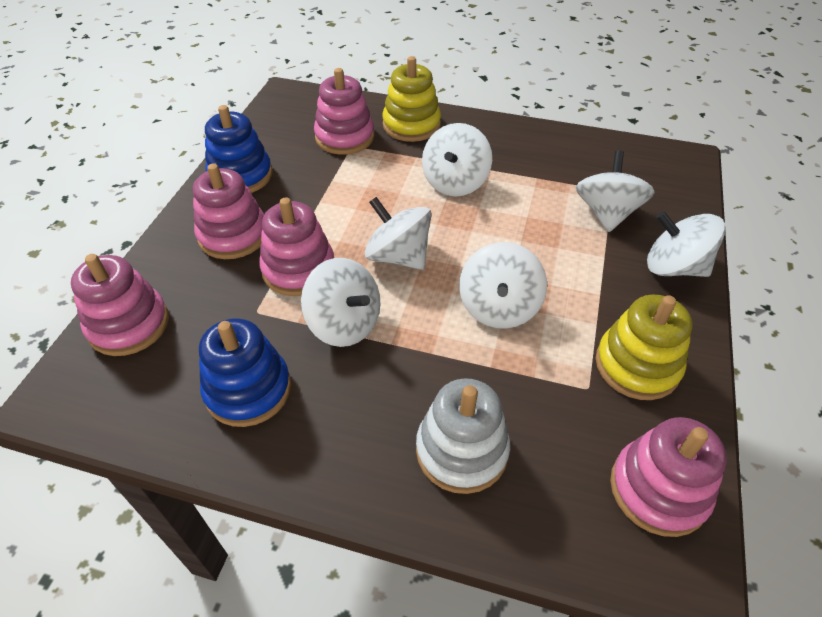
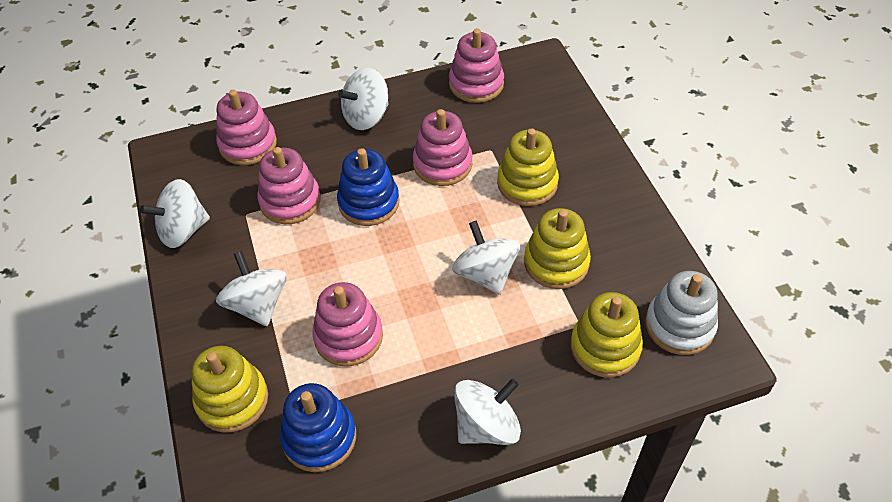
white spinning top: [301,258,380,347] [365,197,432,270] [422,123,492,197] [459,242,547,329] [576,150,655,232] [647,211,726,277] = 6 -> [140,179,210,248] [216,251,287,326] [338,68,389,130] [452,220,520,295] [454,379,521,445] = 5
yellow stacking toy: [382,56,441,142] [596,295,692,400] = 2 -> [191,346,268,432] [497,128,559,206] [524,208,591,289] [571,292,643,377] = 4

